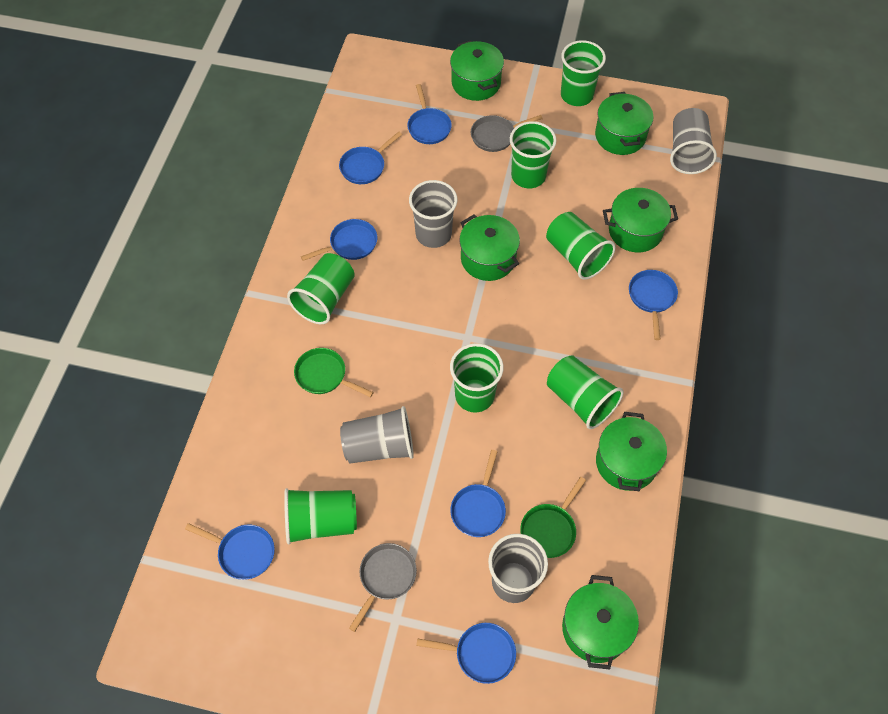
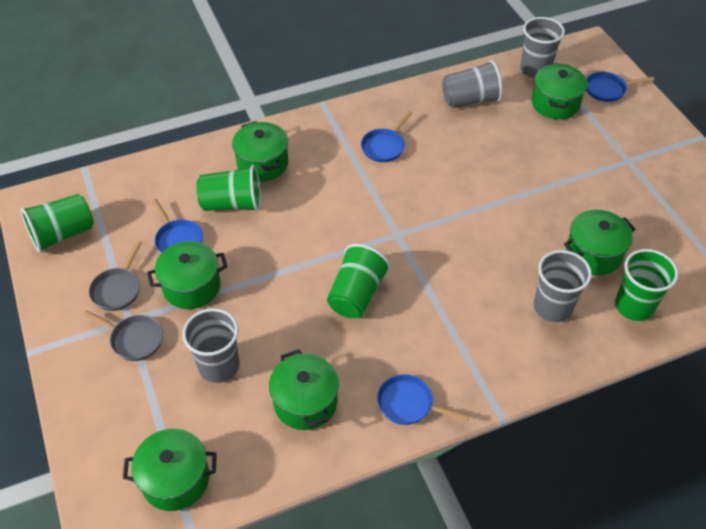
blue pan: [185,523,275,580] [301,219,377,261] [339,131,402,184] [407,84,452,144] [416,623,516,684] [450,450,506,537] [629,270,678,340] = 7 -> [151,199,203,253] [361,111,412,162] [377,374,469,425] [586,72,654,102] = 4
green cup: [284,488,357,545] [287,253,355,324] [450,343,504,413] [510,121,556,188] [546,212,615,279] [547,355,624,429] [561,40,606,106] = 7 -> [20,194,94,253] [196,165,261,211] [327,244,390,318] [615,249,678,321] = 4
green pan: [294,348,374,397] [520,477,586,558] = 2 -> none = 0

